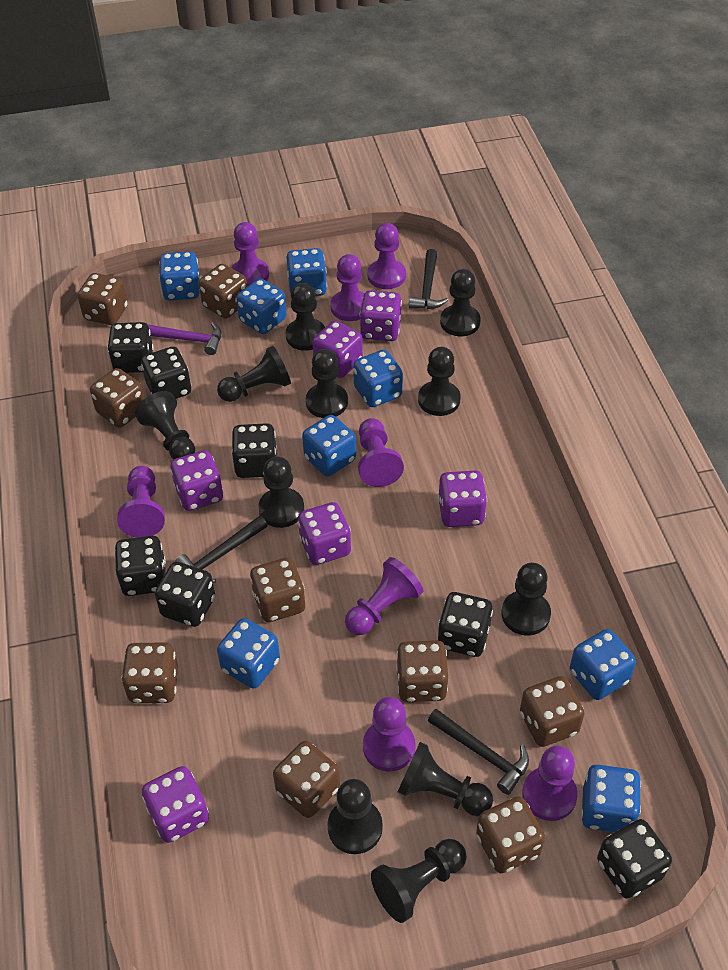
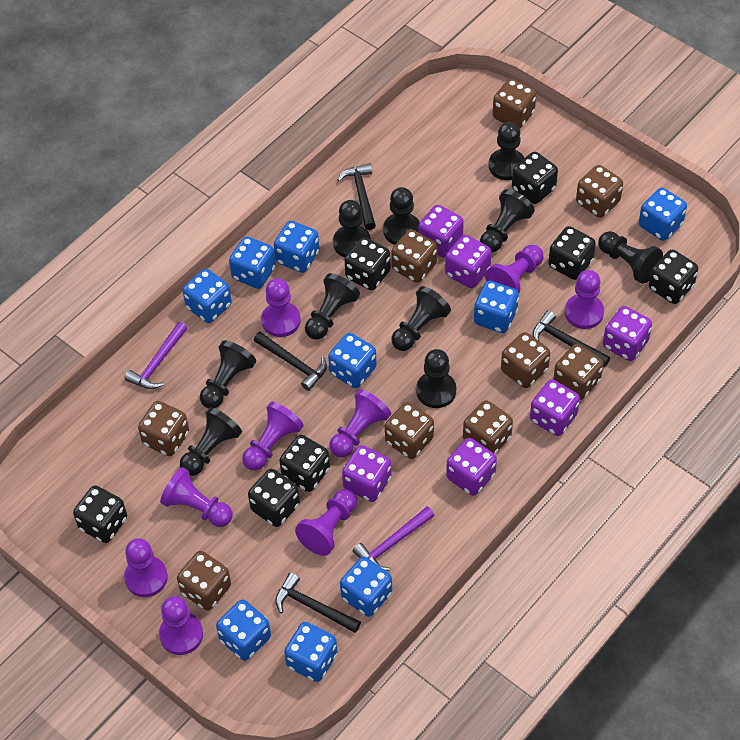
black hammer: [175,516,268,583] [409,249,448,309] [428,709,529,795] = 3 -> [254,332,327,391] [275,572,361,633] [337,163,376,230] [533,310,610,367] = 4
black pawn: [135,391,195,459] [217,346,291,402] [258,457,304,528] [286,283,325,351] [306,349,348,418] [327,779,383,854] [371,839,467,923] [398,742,493,816] [418,347,461,416] [440,269,481,336] [501,563,551,636] = 11 -> [180,407,242,476] [200,340,256,409] [305,273,360,340] [333,200,371,257] [383,187,420,245] [392,286,451,351] [416,349,456,408] [480,189,535,253] [489,122,524,180] [598,231,663,284] = 10
blue dice: [159,251,200,301] [217,618,280,689] [236,279,286,334] [286,248,327,296] [302,415,356,476] [353,350,403,407] [570,629,636,700] [581,765,641,832] = 8 -> [183,269,232,323] [216,599,271,661] [229,236,276,289] [274,221,319,273] [284,622,337,682] [328,333,377,388] [340,557,392,617] [474,281,519,333] [639,188,687,241] = 9
purple hammer: [147,322,221,355] = 1 -> [124,322,187,389] [353,506,434,571] = 2
purple pawn: [117,466,165,538] [231,222,269,286] [330,254,364,321] [345,557,424,635] [358,418,404,487] [363,697,416,772] [367,223,406,289] [522,746,578,821] = 8 -> [124,538,168,597] [159,596,203,655] [160,467,233,527] [242,402,304,471] [261,278,301,337] [295,489,357,556] [330,389,391,457] [485,245,543,293] [565,270,604,329] = 9

